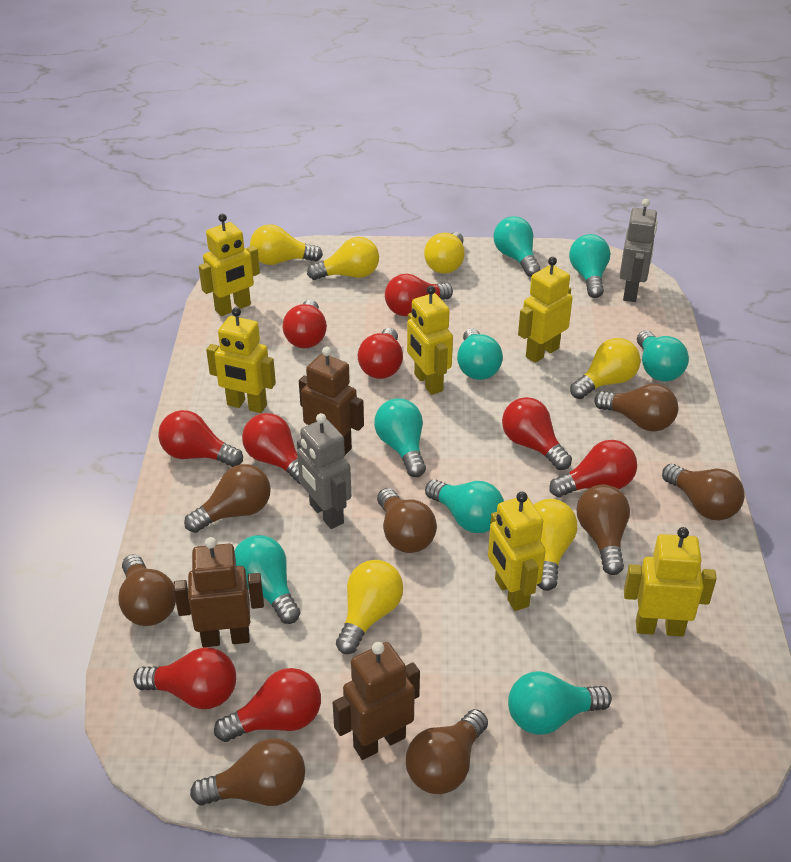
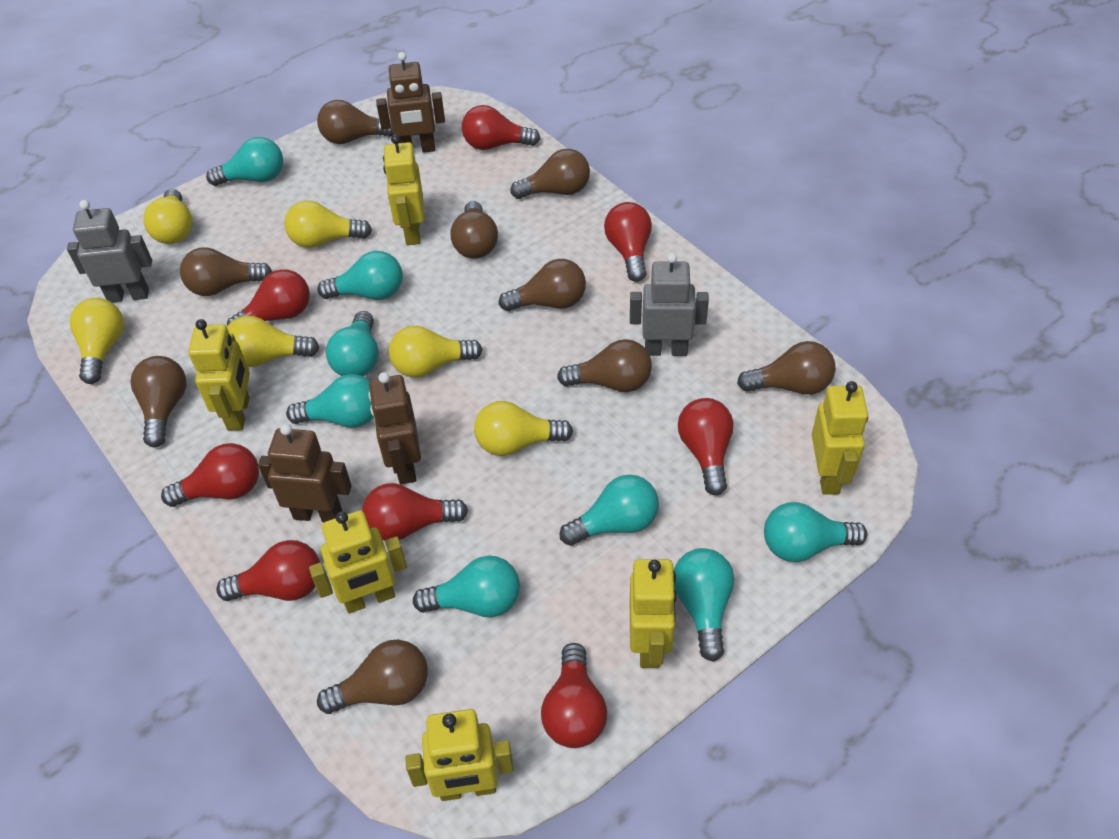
brown light bulb: [118,554,176,626] [184,464,271,533] [190,738,305,806] [377,488,437,553] [406,709,488,794] [577,485,630,575] [594,384,678,431] [662,464,744,520] = 8 -> [131,356,186,447] [180,247,272,296] [317,100,393,144] [317,640,428,714] [450,201,498,259] [498,259,586,311] [510,149,590,199] [557,339,652,392] [737,341,836,395] = 9
red light bulb: [133,647,236,709] [158,410,243,467] [214,668,321,742] [242,413,301,485] [283,300,327,348] [358,328,403,379] [385,274,453,316] [502,397,572,470] [549,440,637,497] = 9 -> [161,443,259,507] [216,540,320,601] [227,269,310,326] [362,483,468,541] [462,105,540,150] [541,643,607,748] [604,202,652,282] [678,398,733,496] = 8

